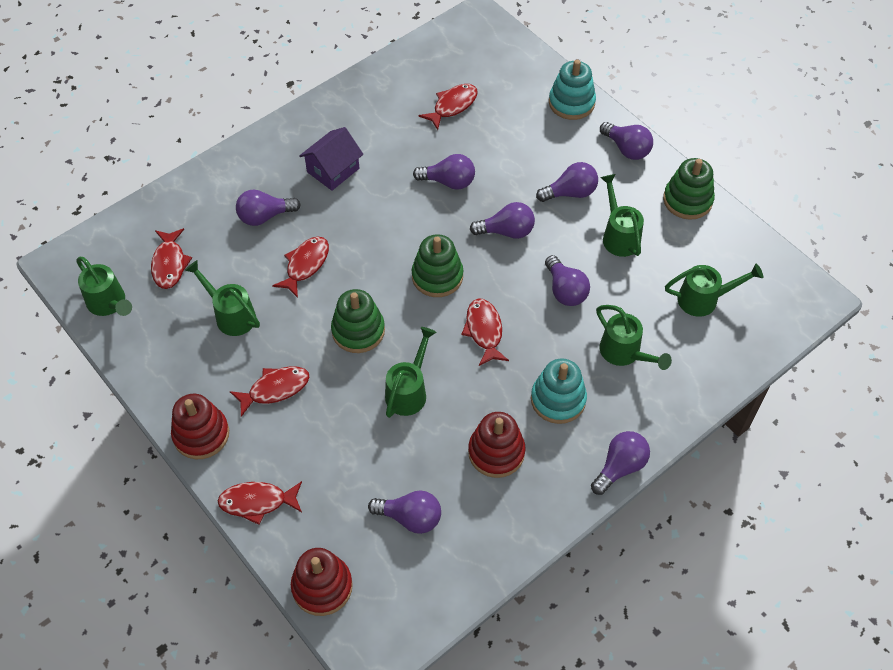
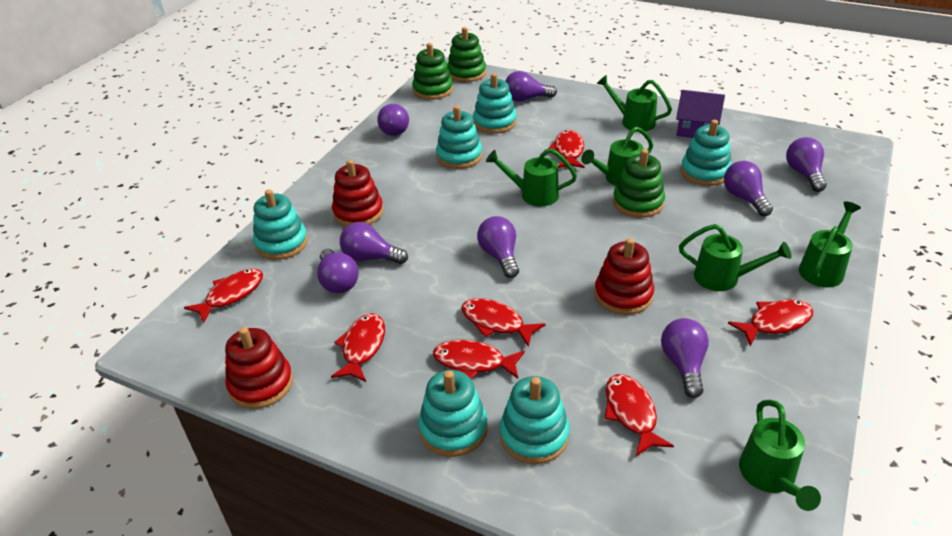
red fish: [151,228,192,289] [218,481,302,525] [229,366,310,417] [272,236,329,298] [419,84,478,130] [462,298,509,366] = 6 -> [184,269,263,323] [331,313,385,382] [433,340,525,380] [461,298,546,347] [548,130,585,168] [605,374,674,456] [728,299,813,346] = 7
turquoise stacking toy: [531,359,587,424] [549,60,596,120] = 2 -> [253,189,308,260] [418,370,488,457] [436,106,482,169] [473,73,517,134] [500,376,570,464] [681,120,732,186] = 6

